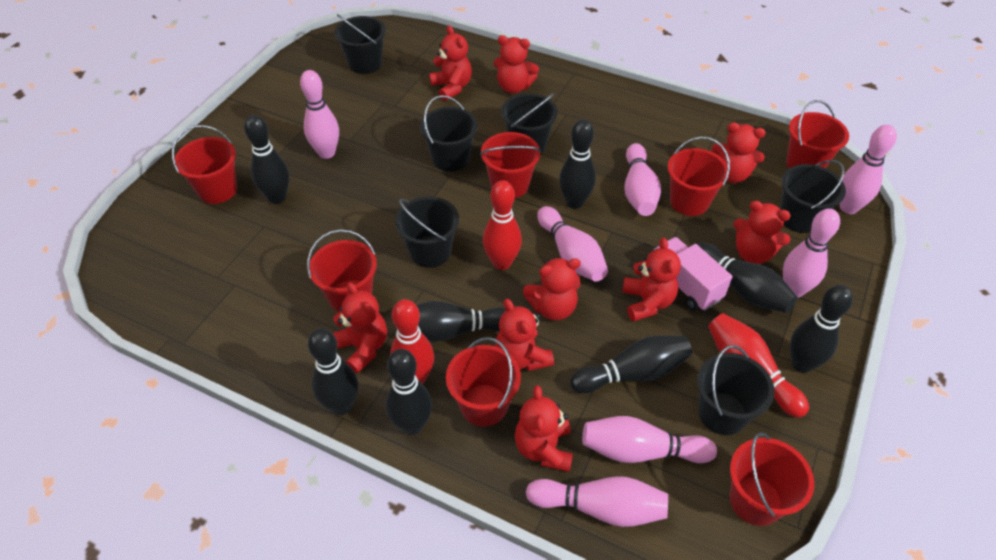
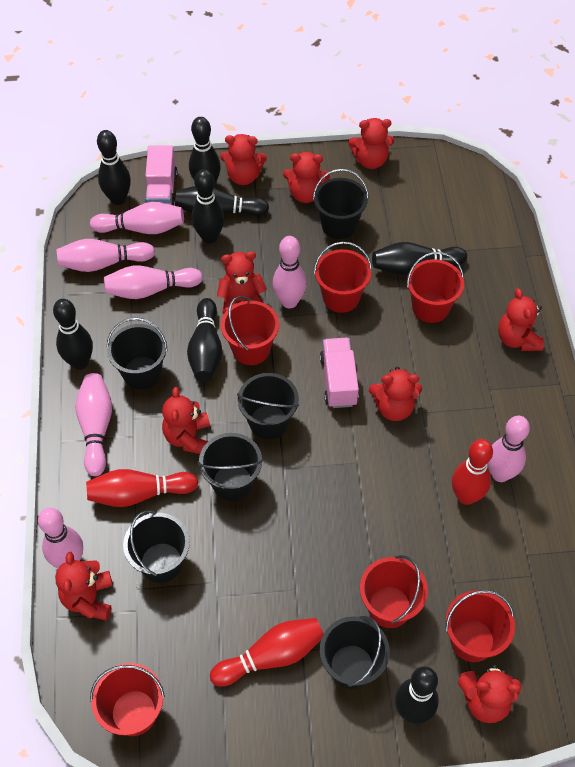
pink truck: [654,237,732,311] = 1 -> [145,145,178,206] [320,338,359,408] = 2
red bucket: [172,125,237,204] [307,229,377,312] [446,337,521,427] [480,132,541,198] [668,136,730,216] [730,432,814,526] [786,100,849,168] = 7 -> [90,663,165,736] [221,296,279,365] [314,242,372,313] [360,555,428,628] [407,252,464,323] [445,590,515,662] = 6

